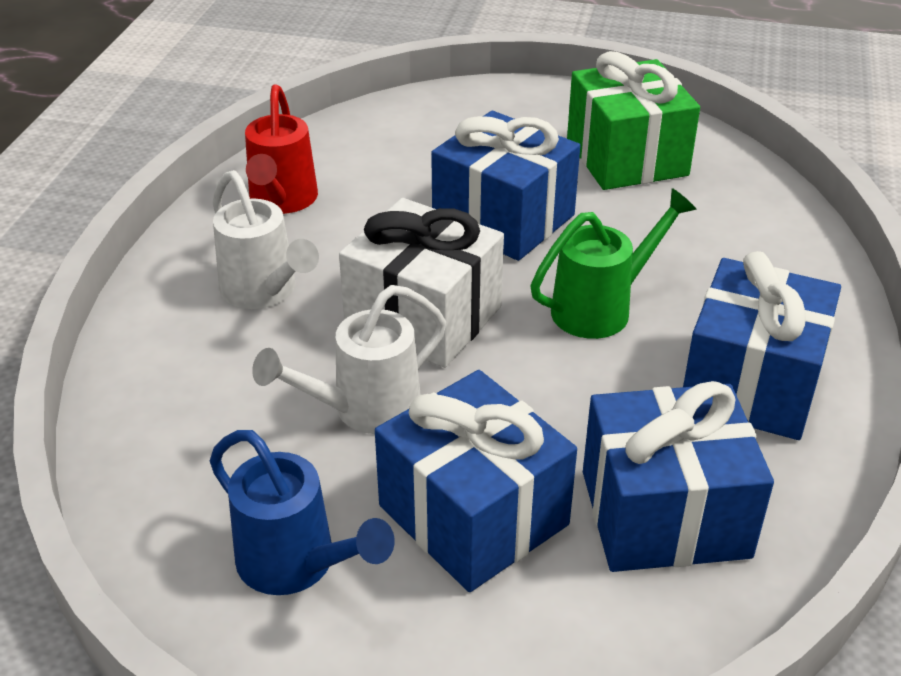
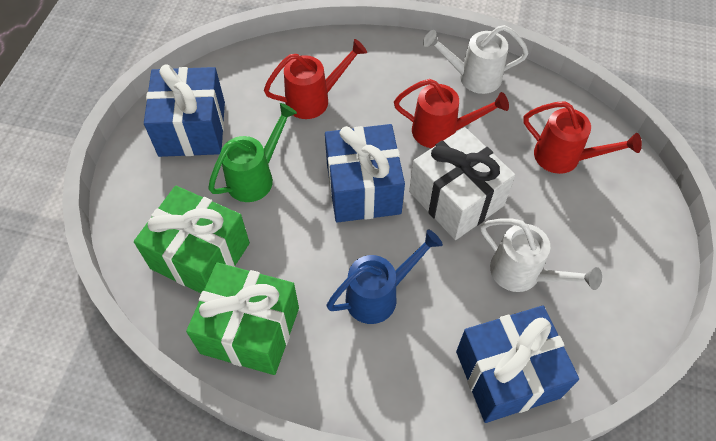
blue gift: [375,370,577,592] [431,111,580,261] [583,381,774,572] [683,251,841,440] = 4 -> [144,64,225,157] [325,124,405,223] [456,305,579,423] = 3
green gift: [567,51,700,190] = 1 -> [134,186,250,293] [186,262,299,375] = 2
red watering can: [245,85,318,214] = 1 -> [264,39,367,119] [394,79,509,148] [523,101,642,174] = 3

